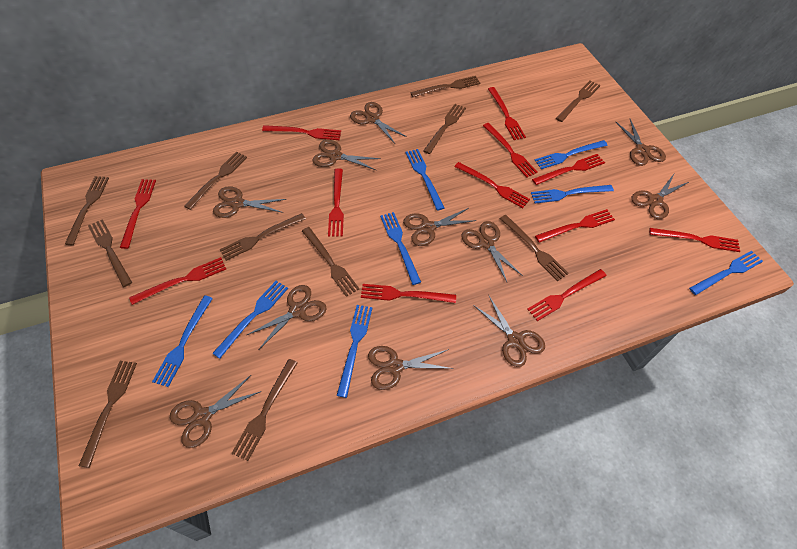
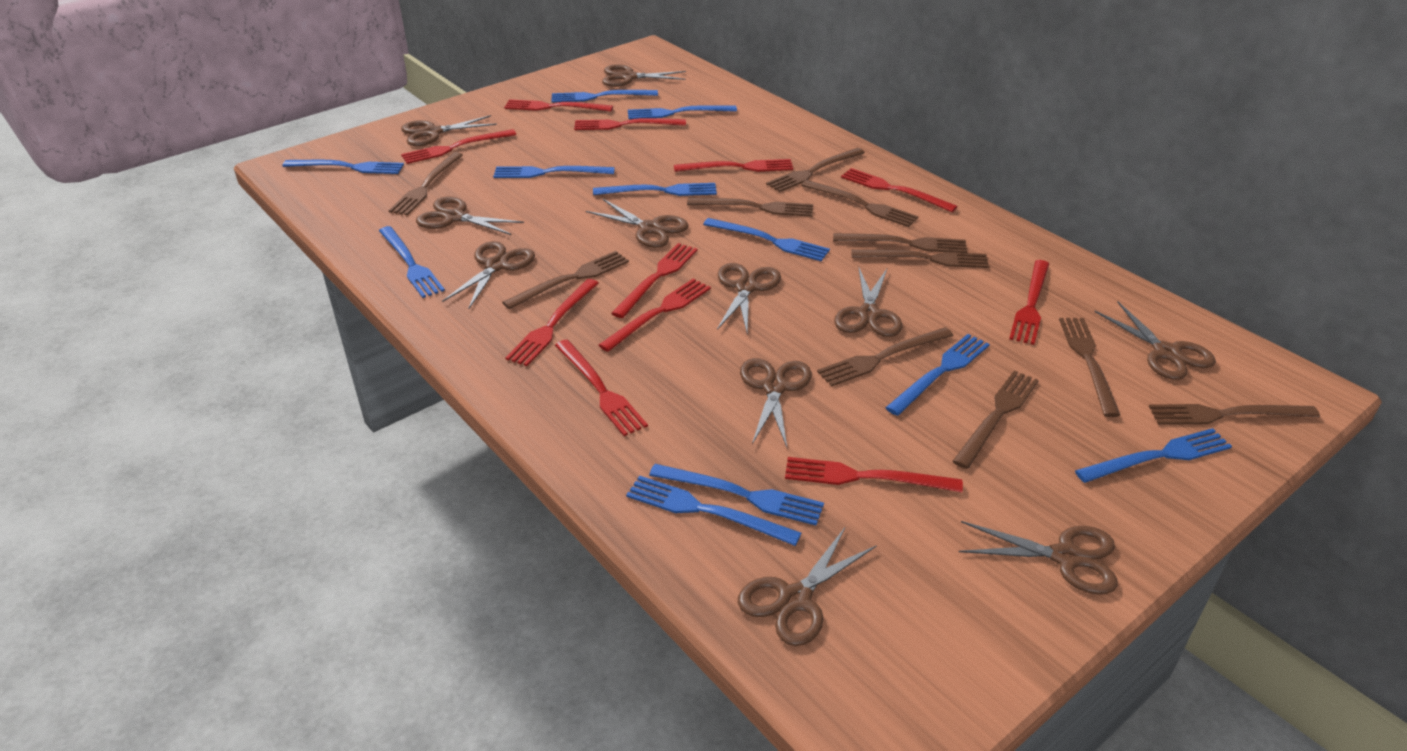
blue fork: [152,295,213,387] [212,281,288,359] [337,305,372,398] [380,212,421,285] [405,149,445,211] [531,185,614,204] [535,140,608,169] [689,251,763,295] = 8 -> [283,160,404,174] [379,226,445,298] [493,166,615,178] [551,90,658,103] [593,183,717,196] [626,476,801,546] [628,105,737,119] [649,464,824,525] [703,218,830,261] [885,334,990,416] [1075,428,1232,483] = 11
red fork: [120,179,156,249] [129,257,226,305] [262,125,341,140] [328,168,344,236] [361,284,456,303] [455,162,530,208] [483,123,538,178] [488,87,526,140] [527,269,607,321] [532,154,605,185] [535,209,615,243] [649,228,740,252] = 12 -> [401,129,516,164] [504,99,613,112] [505,279,599,366] [555,339,648,436] [574,118,686,130] [598,278,711,352] [611,243,698,318] [674,159,793,172] [785,457,963,492] [841,168,958,212] [1009,260,1049,345] = 11

